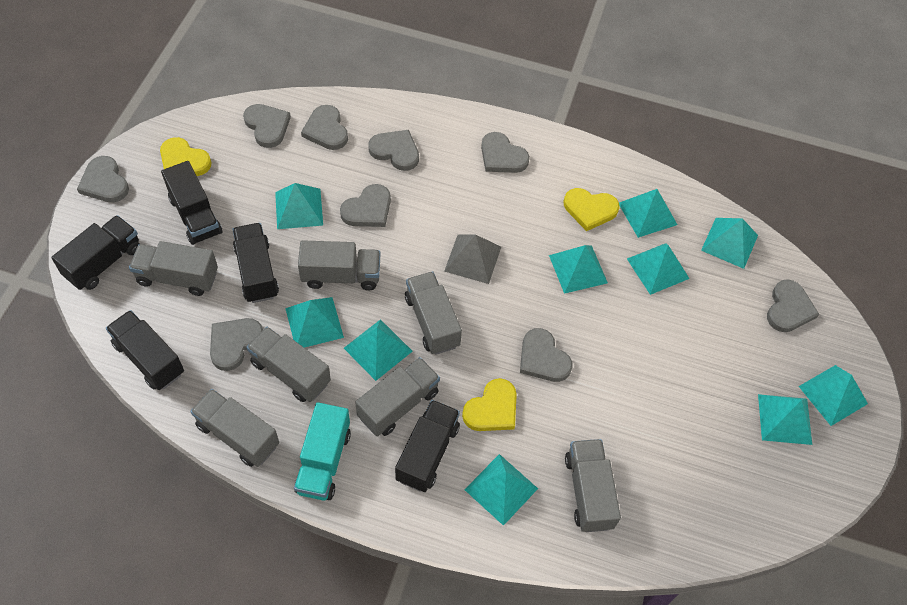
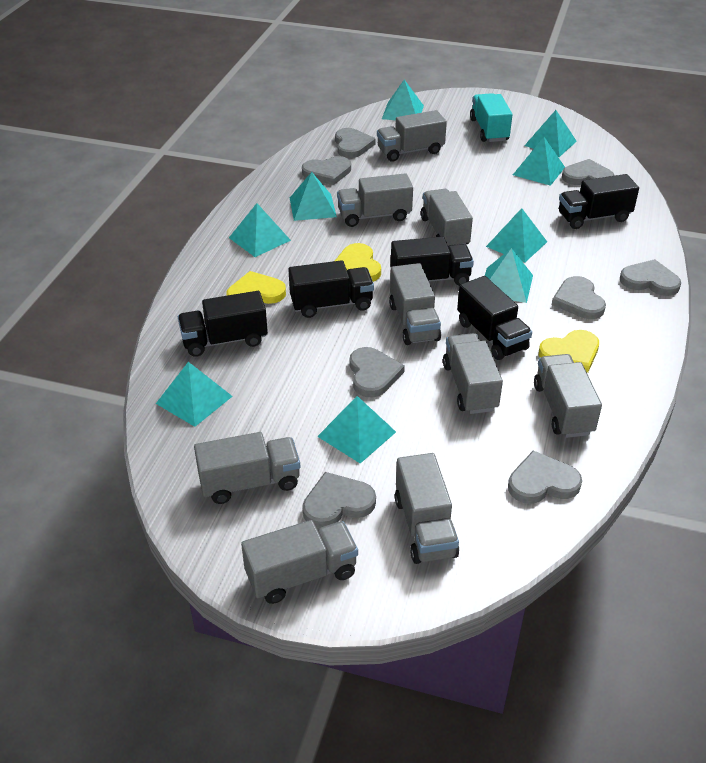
grey heart: [77,156,129,203] [210,318,263,371] [243,104,291,148] [301,105,348,150] [340,184,391,227] [368,130,419,171] [481,132,530,173] [520,328,573,382] [767,280,819,332] = 9 -> [302,156,351,185] [302,472,376,528] [335,128,376,158] [350,347,405,397] [508,451,582,504] [552,276,606,319] [562,159,615,185] [620,259,681,296] = 8
grey pyramid: [444,235,501,284] = 1 -> none = 0
grey truck: [129,241,218,296] [190,389,279,467] [247,327,331,402] [298,240,381,290] [355,357,440,436] [405,271,462,355] [565,439,621,532] = 7 -> [194,432,300,504] [241,520,358,604] [337,173,413,227] [377,110,447,162] [389,263,441,345] [395,453,459,564] [421,189,473,246] [443,333,503,414] [534,354,602,438] = 9
turquoise pyramid: [275,183,323,229] [285,297,344,348] [344,319,413,381] [464,454,538,526] [549,245,608,294] [619,189,677,238] [627,243,690,295] [701,218,758,269] [758,394,812,445] [799,365,868,426] = 10 -> [156,362,233,427] [229,203,291,257] [290,172,337,221] [317,396,396,463] [382,80,424,121] [485,248,533,303] [486,208,547,262] [513,137,565,186] [524,110,577,157] = 9

